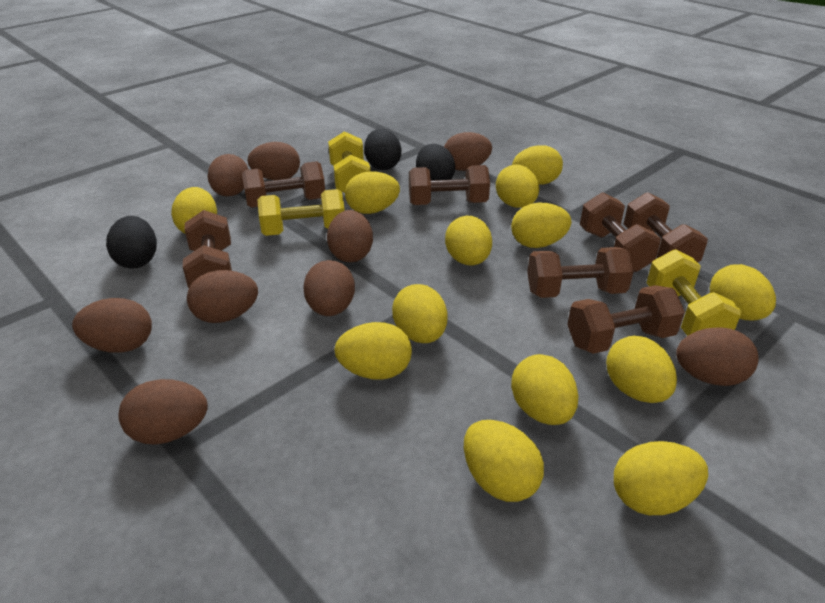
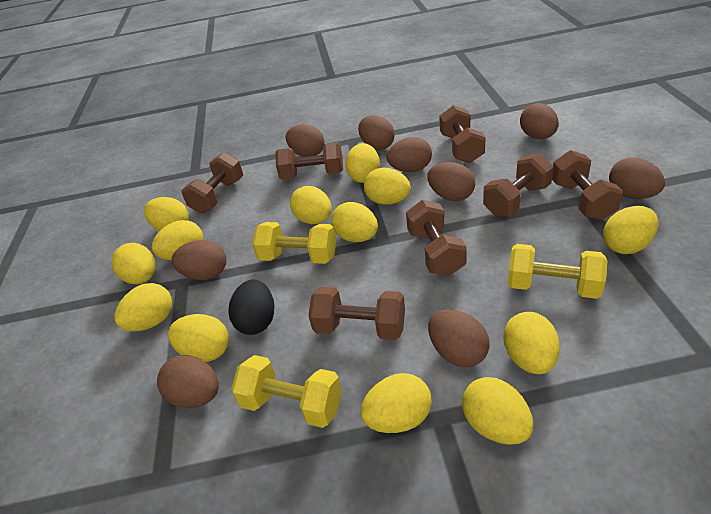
black egg: [106,216,157,268] [364,129,401,170] [416,144,455,181] = 3 -> [229,279,275,335] = 1

